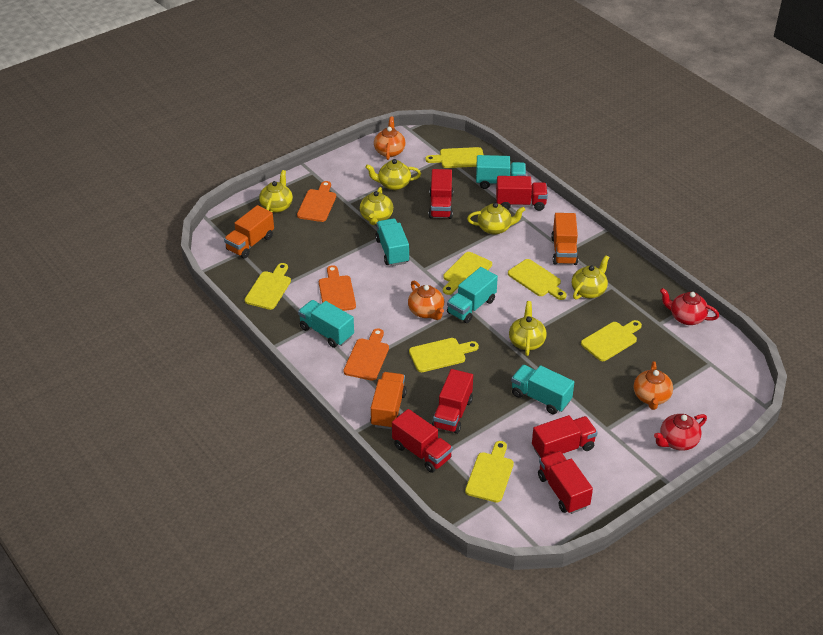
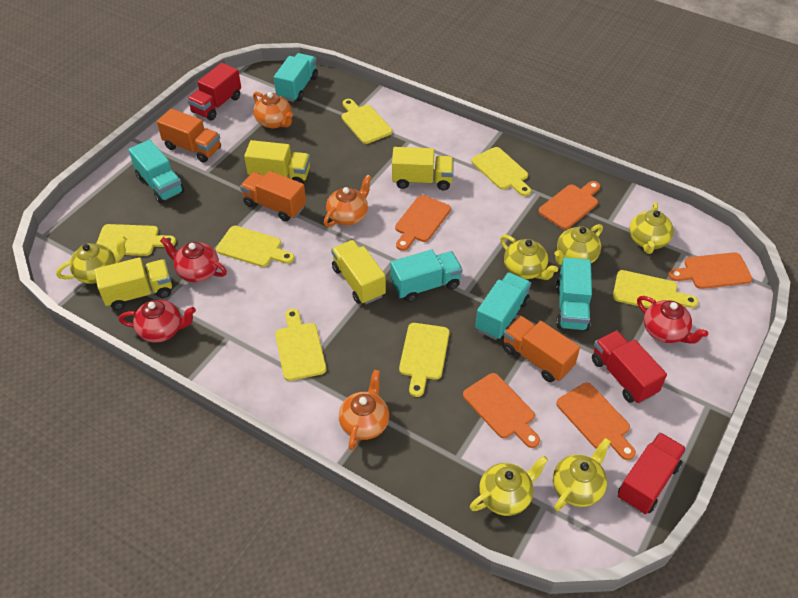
orange cutting board: [297,181,336,222] [319,265,356,311] [343,328,389,381] = 3 -> [395,195,451,251] [463,373,540,448] [538,181,600,229] [556,383,636,460] [668,252,753,289] = 5
red teapot: [654,414,707,451] [660,288,719,325] = 2 -> [119,300,196,343] [160,237,227,282] [637,296,708,344] = 3
red truck: [392,409,453,473] [429,169,453,219] [432,369,473,434] [496,176,548,211] [532,415,597,458] [538,451,593,514] = 6 -> [187,63,241,120] [592,330,667,404] [618,432,687,514] = 3
yellow truck: none = 0 -> [94,257,172,310] [244,140,310,184] [331,240,386,304] [392,147,454,191] = 4

